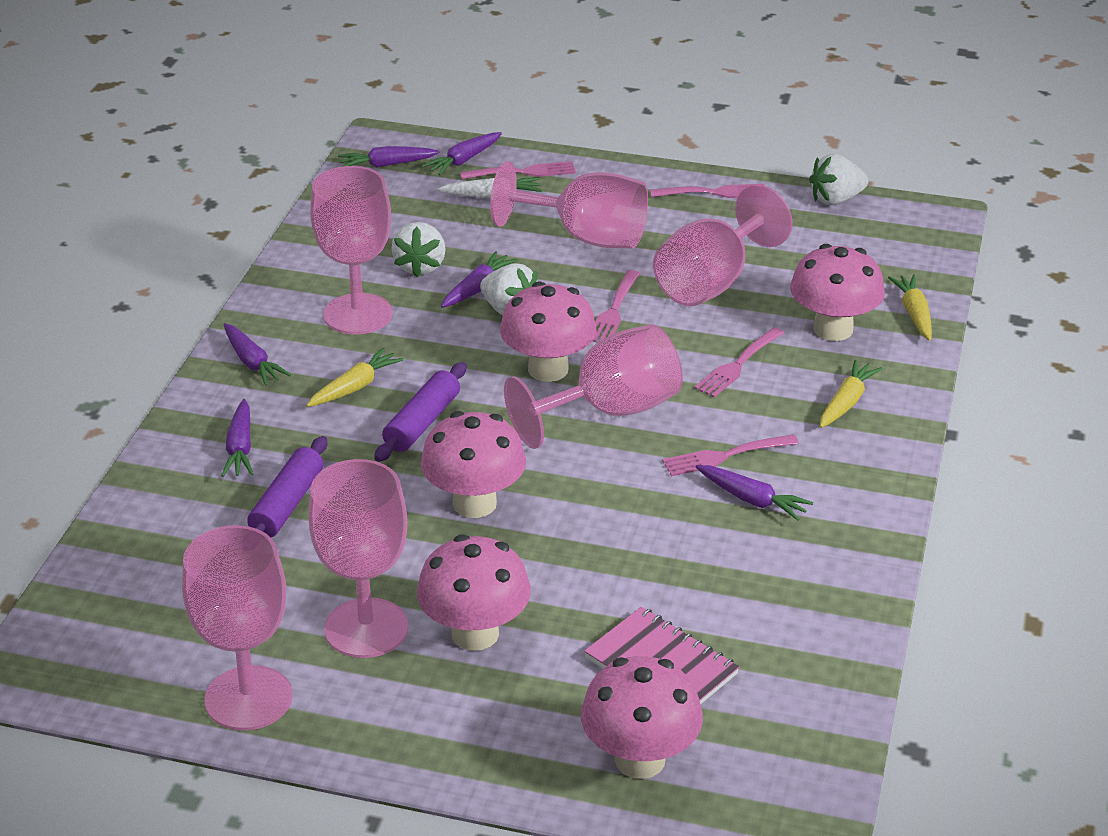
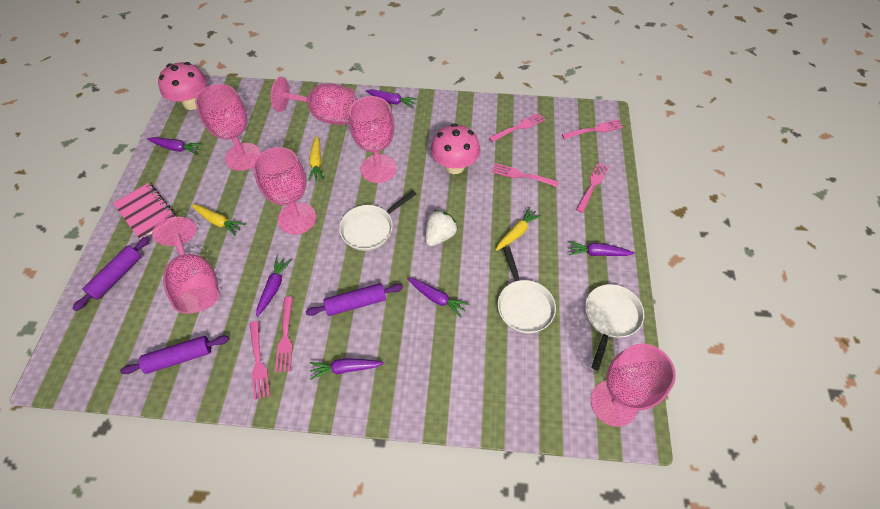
pink fork: [460,161,576,179] [592,270,640,342] [650,184,765,198] [662,434,799,476] [694,327,784,397] = 5 -> [250,321,270,400] [275,297,293,372] [489,113,545,142] [491,163,559,187] [562,119,623,139] [576,162,609,213] = 6
pink mushroom: [417,535,531,651] [421,411,526,518] [500,282,597,382] [581,656,703,779] [790,244,885,341] = 5 -> [158,62,207,110] [431,123,480,174] = 2
purple rolling pin: [247,436,327,537] [374,362,466,462] = 2 -> [72,236,150,311] [120,336,229,374] [306,283,403,316] = 3
white carrot: [437,177,542,198] = 1 -> none = 0
white pan: none = 0 -> [339,190,417,251] [498,246,556,333] [585,284,644,370] = 3
white strawberry: [391,222,446,277] [480,263,538,315] [809,154,869,205] = 3 -> [425,210,458,246] = 1

